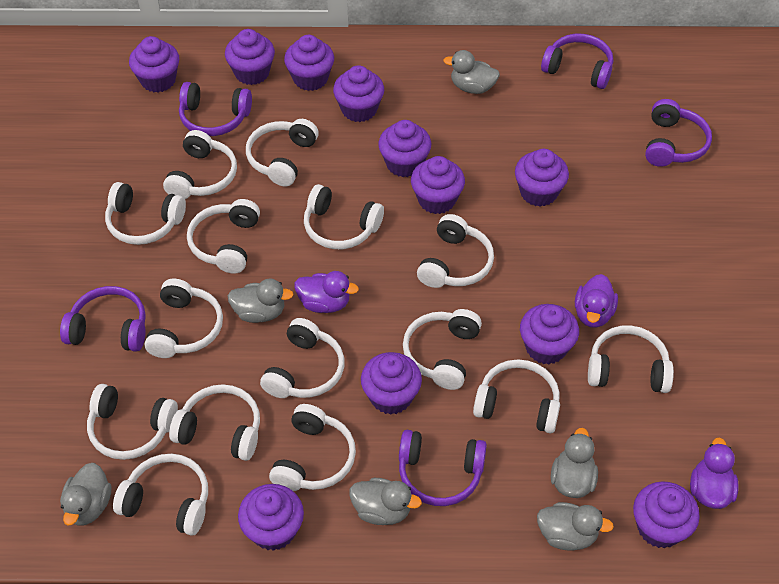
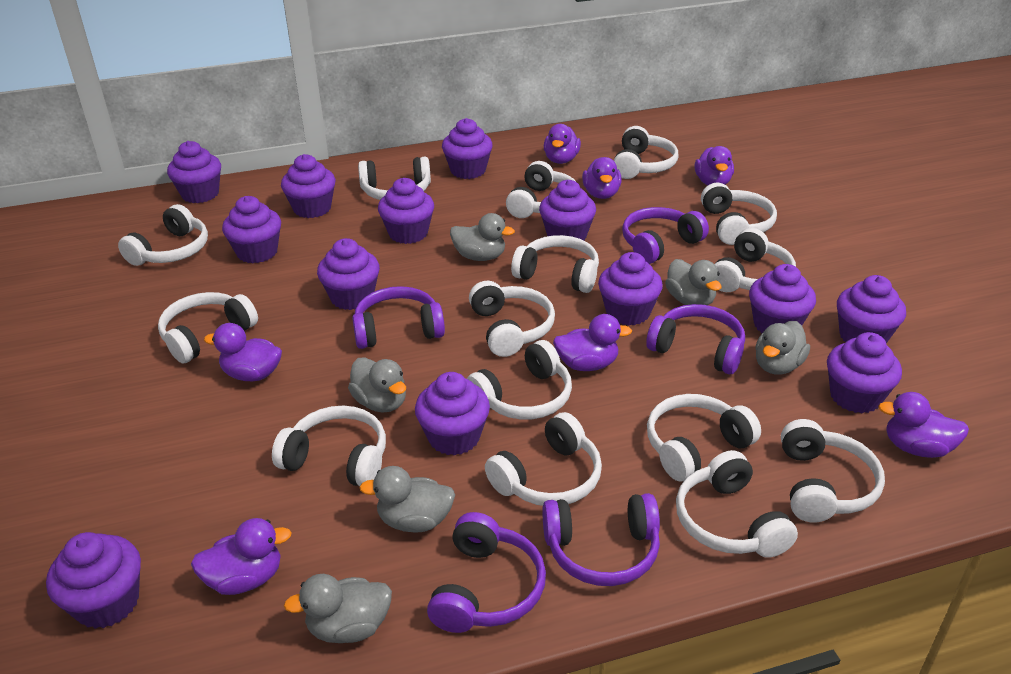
purple cupcake: [129,36,179,93] [225,29,275,85] [238,484,304,551] [284,35,334,91] [333,65,384,122] [361,352,422,415] [378,120,431,177] [411,156,465,214] [515,149,569,207] [520,304,579,364] [633,481,700,548] = 11 -> [46,532,141,629] [167,141,221,203] [222,196,281,263] [281,154,336,218] [317,238,380,310] [378,178,434,244] [415,372,490,456] [442,118,493,179] [539,180,596,241] [598,252,663,325] [749,264,816,333] [827,332,902,413] [837,275,906,343] = 13
purple duck: [294,271,359,313] [575,274,618,328] [690,437,739,509] = 3 -> [191,518,291,595] [204,323,282,381] [544,124,581,164] [553,314,632,371] [582,157,622,199] [694,146,734,185] [878,392,969,458] = 7

